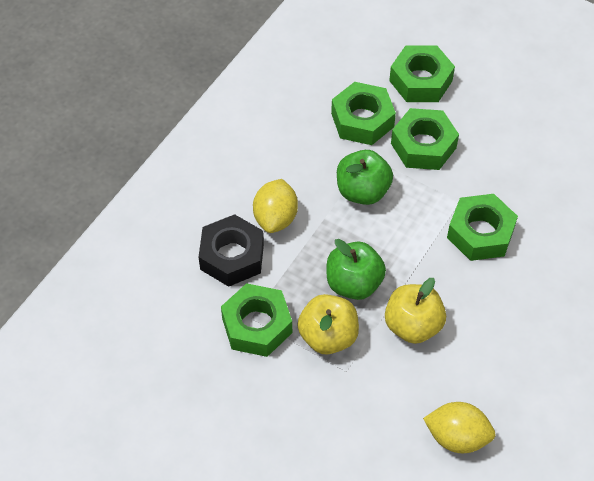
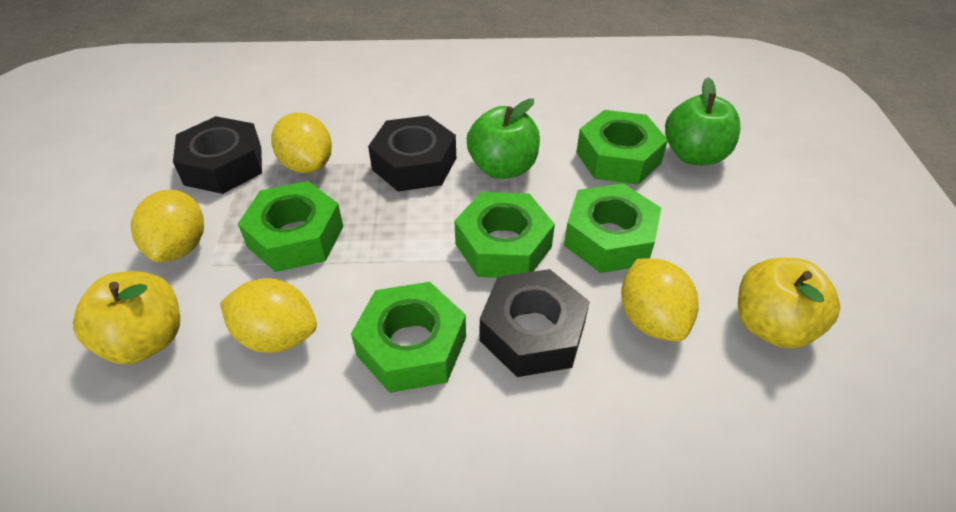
black nut: [199,214,264,287] = 1 -> [173,116,262,194] [368,115,456,191] [480,269,590,377] = 3
yellow lemon: [253,179,298,233] [423,402,495,453] = 2 -> [131,190,204,262] [220,278,317,353] [271,112,332,173] [621,258,698,341] = 4

